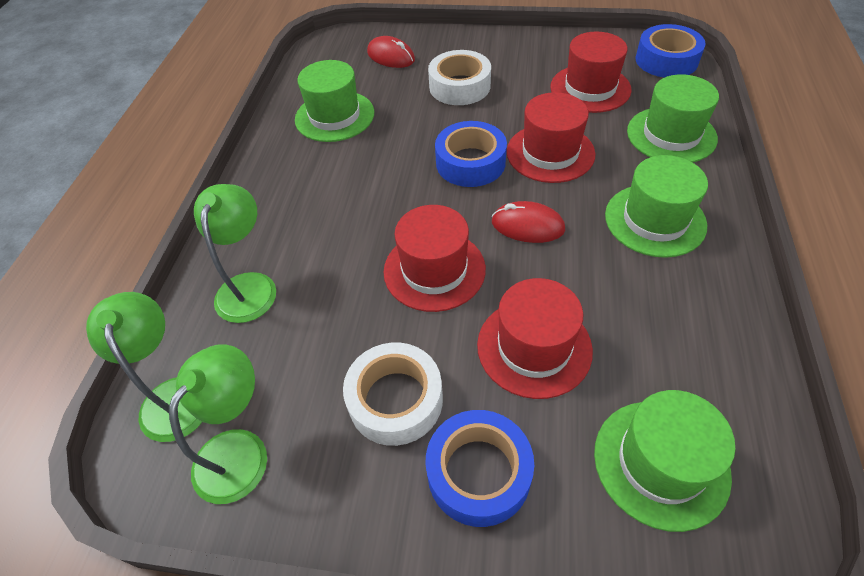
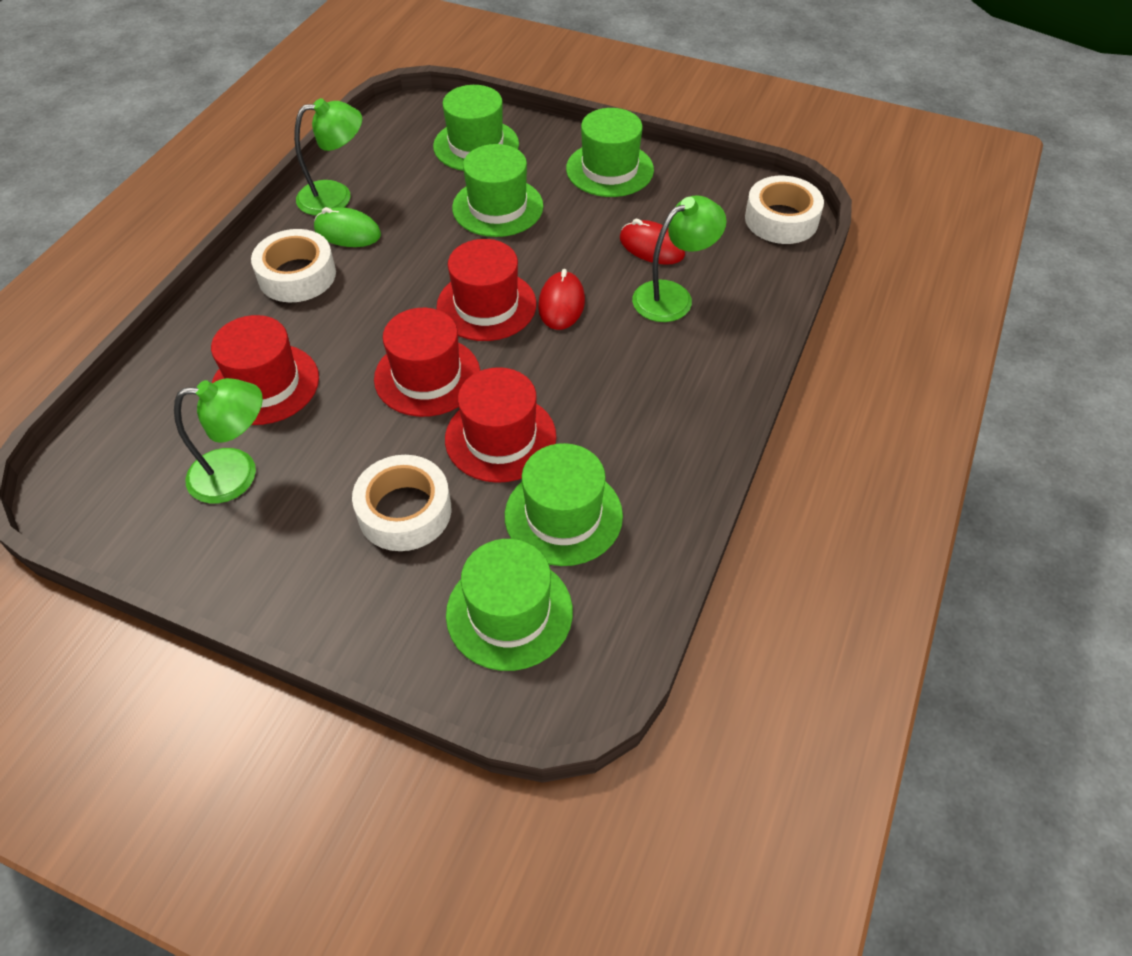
blue tape: [426,410,534,527] [435,121,507,187] [636,24,706,78] = 3 -> none = 0
green hat: [295,60,374,142] [594,390,735,532] [605,155,708,258] [627,74,719,163] = 4 -> [433,85,519,171] [446,539,573,671] [452,144,544,237] [505,443,623,566] [566,108,654,197] = 5
green mouse: none = 0 -> [314,207,381,247] = 1
white tape: [343,343,443,446] [428,50,491,105] = 2 -> [251,229,336,302] [352,455,452,551] [745,176,824,244] = 3

